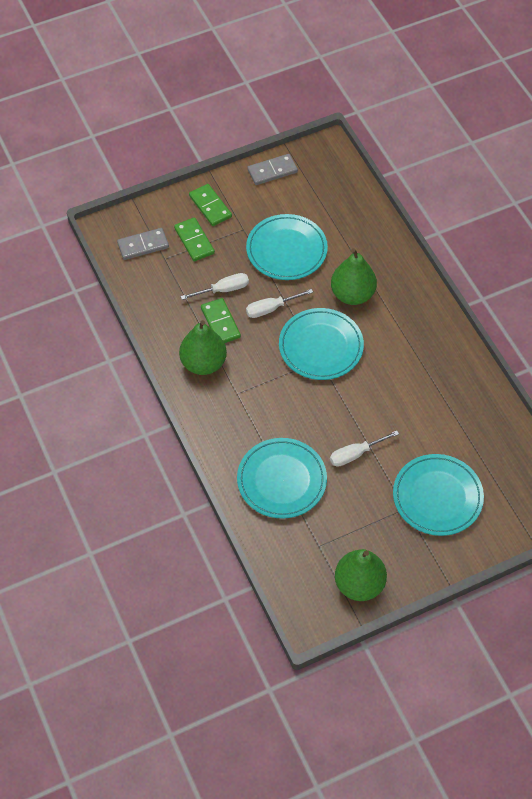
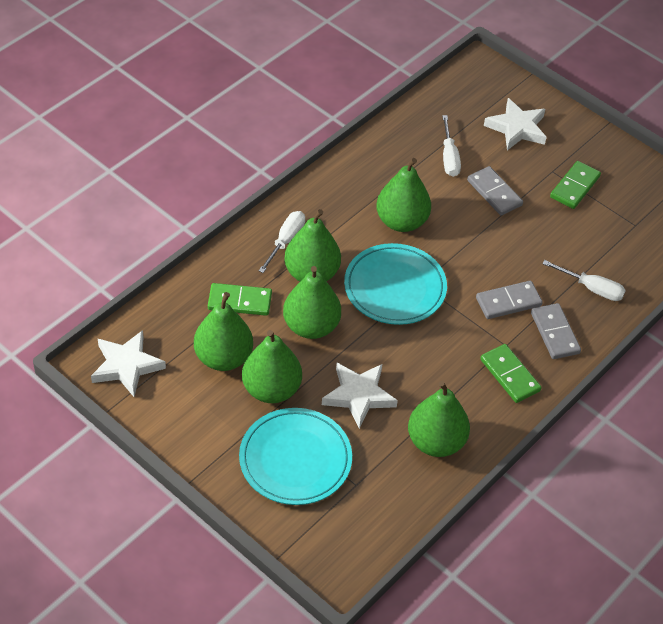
green pear: [179,320,227,375] [331,248,377,305] [335,549,387,601] = 3 -> [194,292,253,371] [242,330,302,403] [283,266,341,339] [284,209,341,281] [376,158,431,232] [408,381,470,457] = 6
grey domino: [117,228,169,260] [247,154,298,185] = 2 -> [467,166,523,216] [476,281,543,319] [531,303,581,359] = 3
turquoise plate: [237,438,327,518] [246,214,328,280] [279,308,364,380] [393,454,484,536] = 4 -> [239,408,352,505] [344,243,447,325] = 2
white star: none = 0 -> [91,330,166,397] [322,363,398,429] [484,98,547,150] = 3

